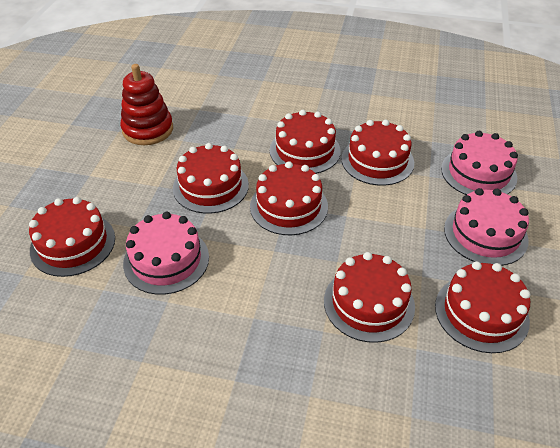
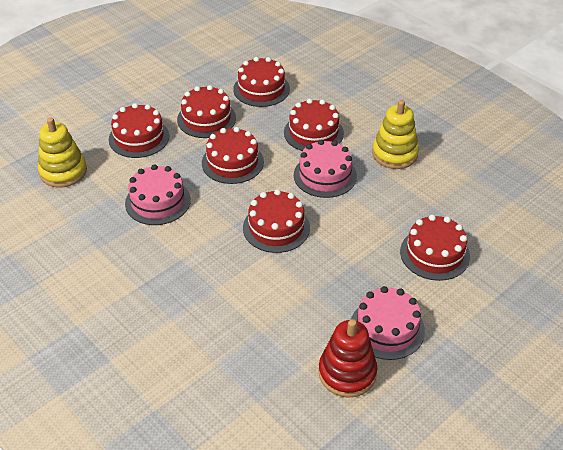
yellow stacking toy: none = 0 -> [38,117,87,188] [372,100,419,169] = 2

